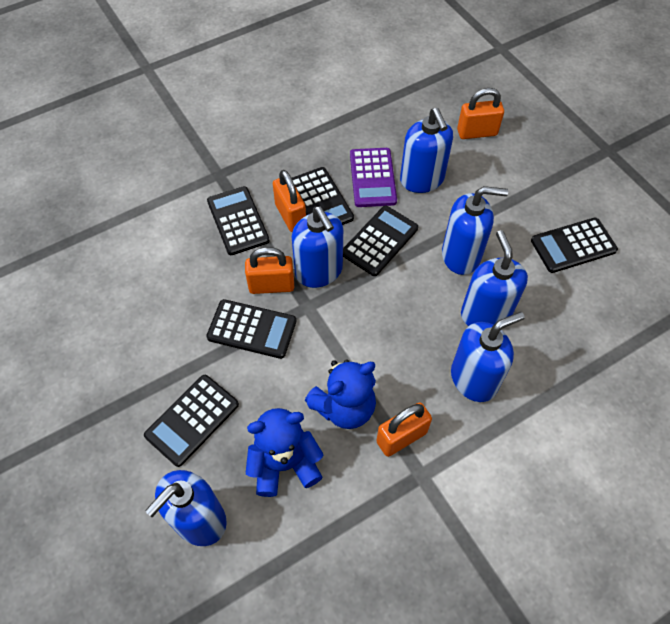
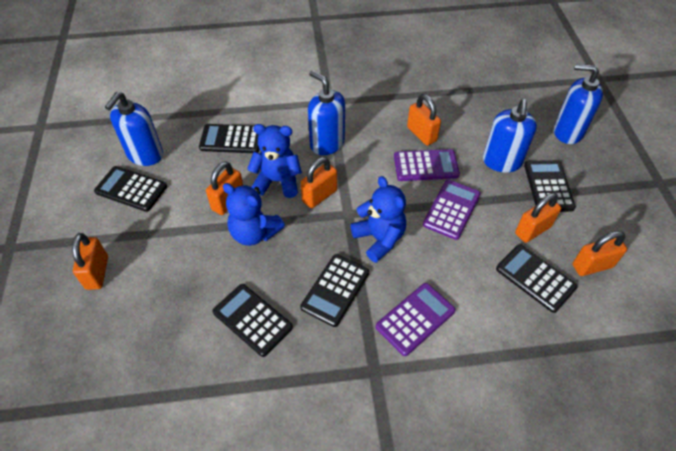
blue soap dispenser: [145,470,227,546] [292,206,343,288] [400,108,453,193] [442,186,508,275] [451,312,525,402] [461,230,528,326] = 6 -> [105,92,163,166] [308,70,345,155] [483,99,537,173] [554,64,603,144] = 4
blue teddy bear: [246,408,323,497] [305,359,376,429] = 2 -> [223,183,285,246] [247,124,302,198] [350,176,406,263] = 3
orange padlock: [245,247,294,294] [273,170,306,232] [376,402,432,457] [457,88,504,139] = 4 -> [72,233,108,290] [206,162,243,215] [300,157,337,208] [407,94,441,146] [515,193,561,243] [573,231,627,276] = 6
purple calculator: [350,148,397,207] = 1 -> [376,283,456,356] [394,149,460,181] [423,179,481,240] = 3

